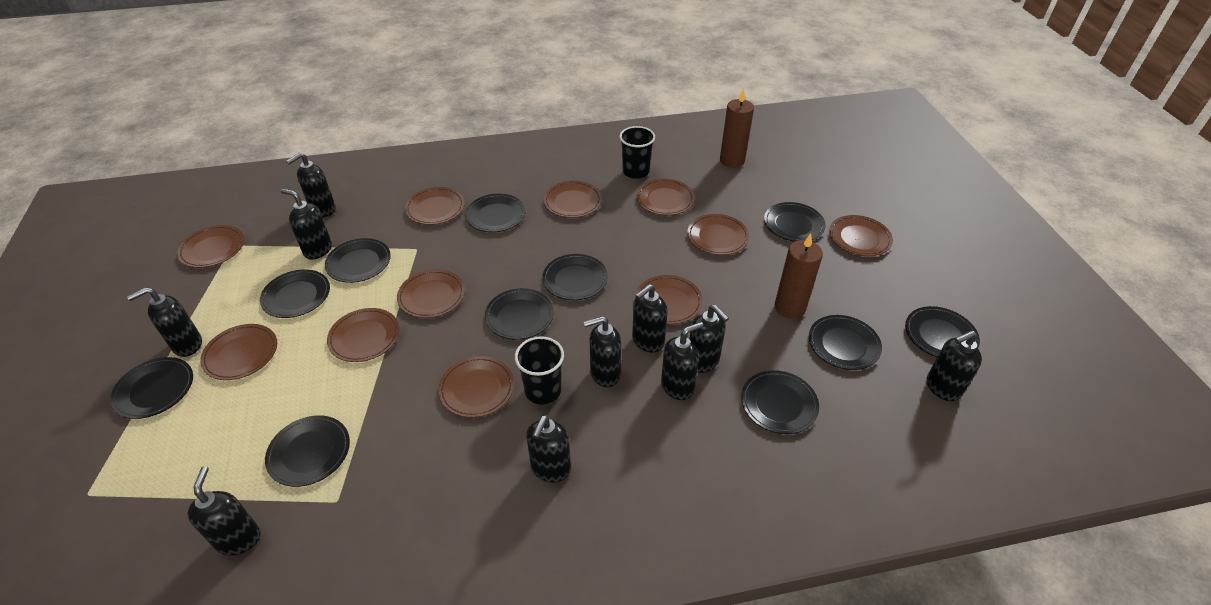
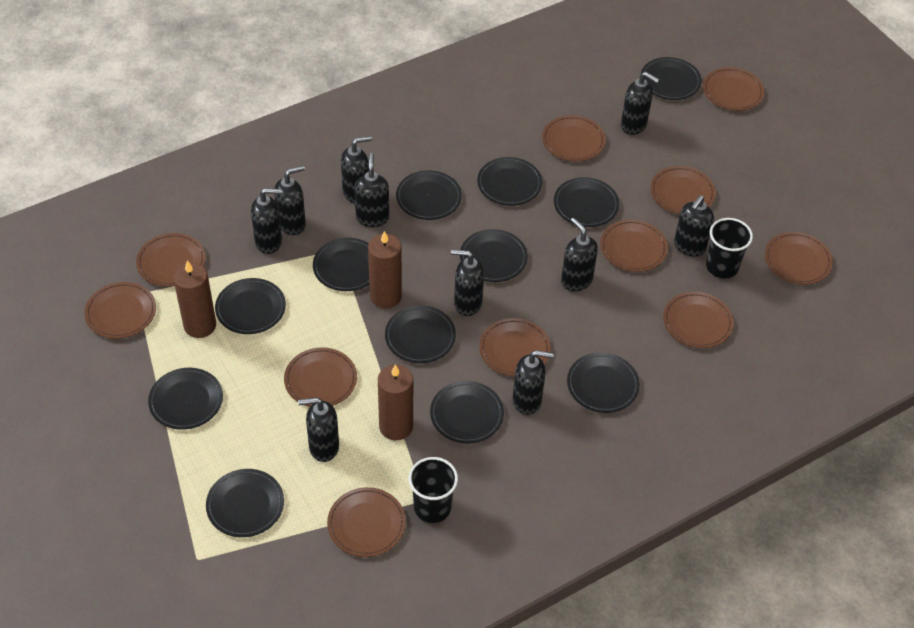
black plate: [110,357,193,419] [260,269,330,318] [265,415,350,487] [325,238,391,283] [466,194,526,232] [485,288,554,340] [542,254,608,300] [741,370,819,434] [764,202,826,242] [809,315,882,370] [905,306,980,357] = 11 -> [148,368,223,430] [206,469,284,537] [215,278,286,334] [313,238,369,291] [385,305,456,363] [396,170,462,220] [430,381,504,444] [460,229,528,282] [477,157,542,206] [554,177,620,227] [567,352,640,413] [641,57,702,100] = 12
brown candle: [720,89,754,168] [775,234,823,319] = 2 -> [173,260,216,338] [368,231,402,309] [378,364,413,440] = 3

